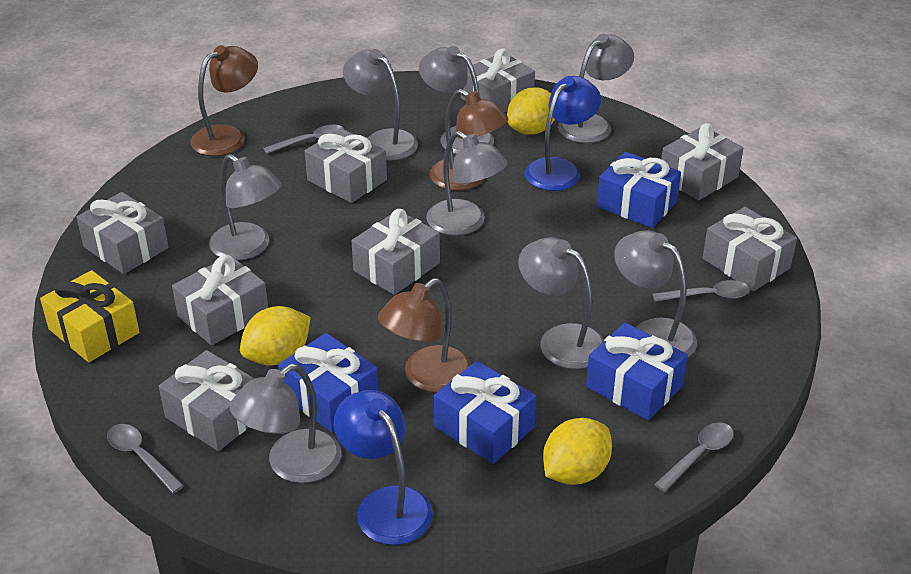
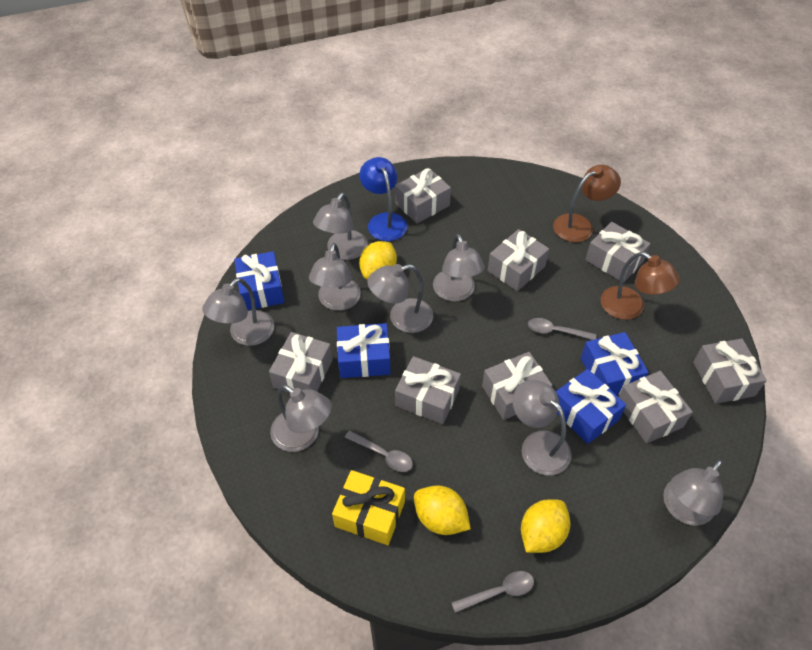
blue lamp: [334,390,433,545] [525,76,601,191] = 2 -> [359,157,407,241] = 1
brown lamp: [190,45,258,156] [378,278,471,393] [430,89,508,191] = 3 -> [553,165,621,242] [601,252,680,320] = 2
grey spoon: [107,424,184,494] [263,125,344,154] [652,280,750,302] [654,422,734,492] = 4 -> [345,430,413,472] [451,571,534,613] [528,318,597,340] = 3

